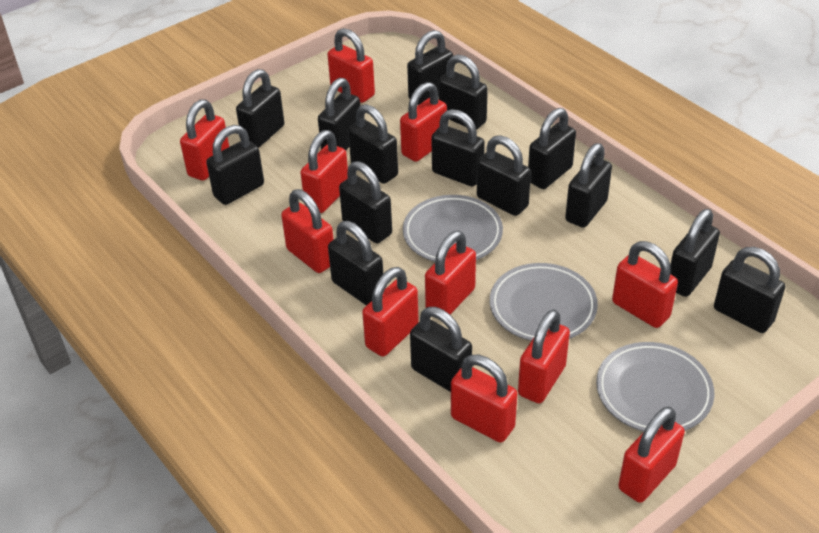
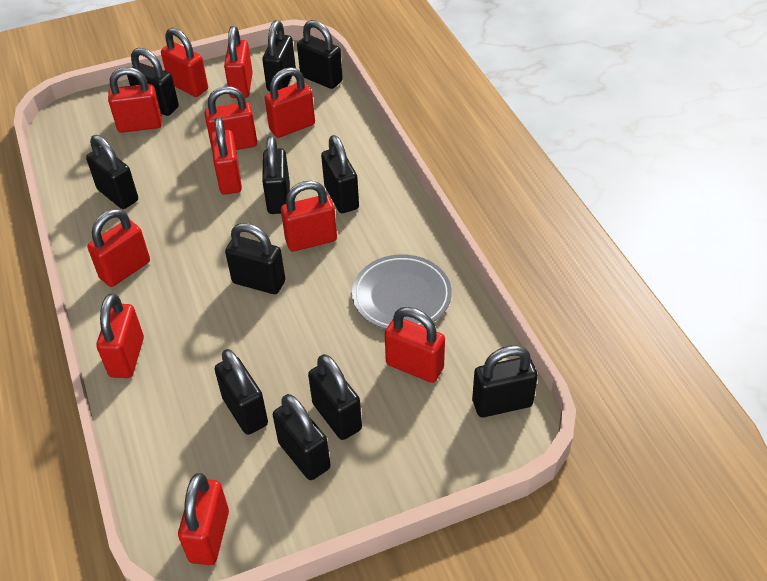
black padlock: [206,125,264,205] [236,69,284,148] [318,78,360,150] [328,221,383,305] [339,161,392,243] [348,104,398,184] [407,30,453,105] [410,307,472,392] [431,109,485,187] [438,55,488,130] [477,135,531,216] [528,108,576,189] [565,143,612,228] [670,209,720,297] [714,247,785,333] = 15 -> [86,135,138,209] [127,48,179,116] [215,349,268,435] [225,223,285,294] [262,20,296,91] [262,136,290,214] [273,394,330,480] [297,20,343,89] [308,354,362,440] [321,135,359,213] [472,345,538,417] = 11
grey plate: [403,195,503,262] [490,263,598,341] [596,342,714,432] = 3 -> [352,254,452,329] = 1

